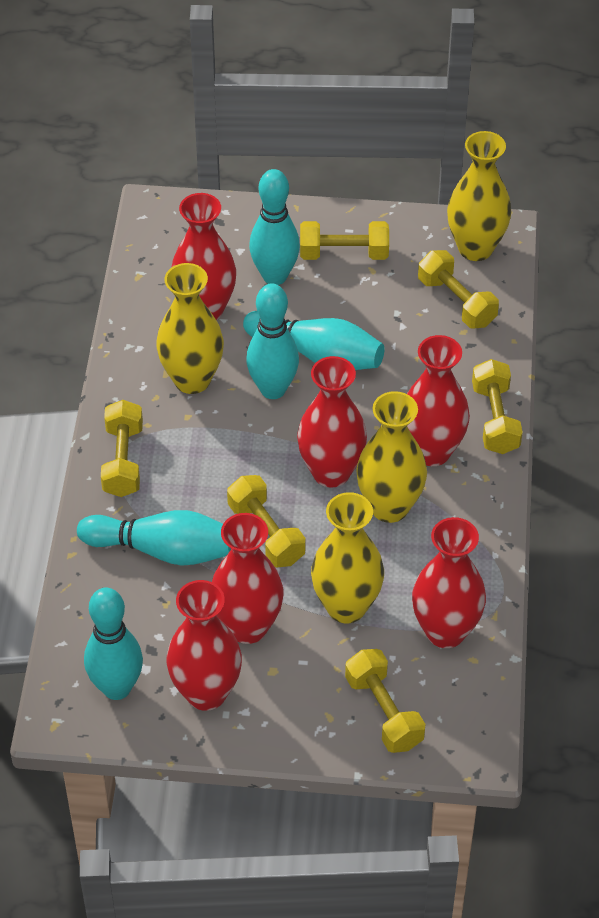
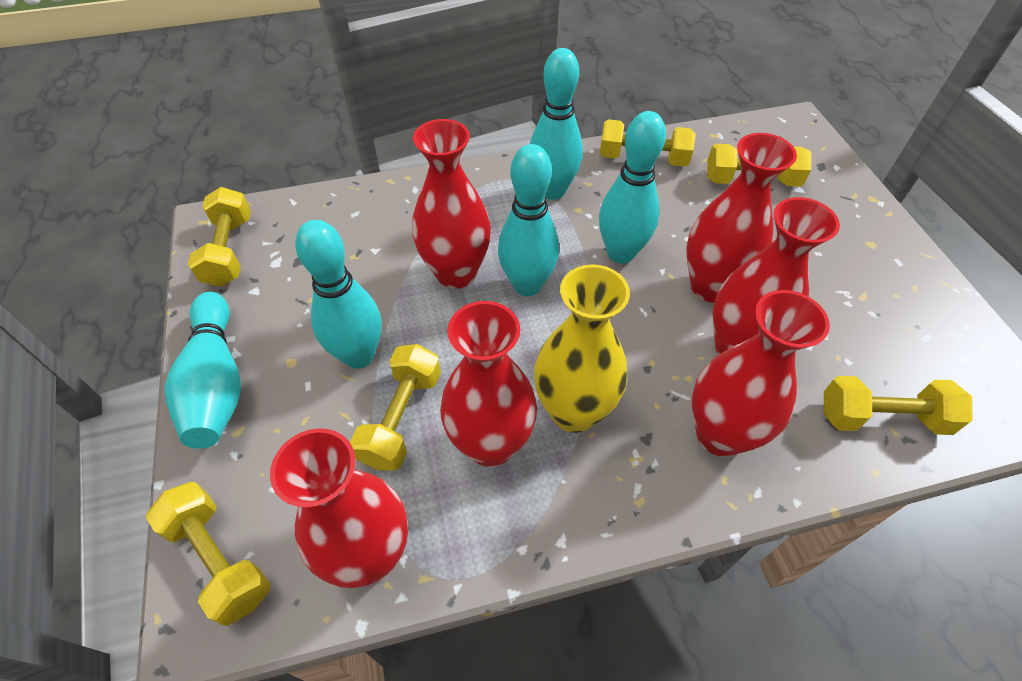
yellow vase: [156,263,224,394] [311,492,384,624] [356,391,427,523] [447,131,511,261] = 4 -> [534,264,630,433] = 1

